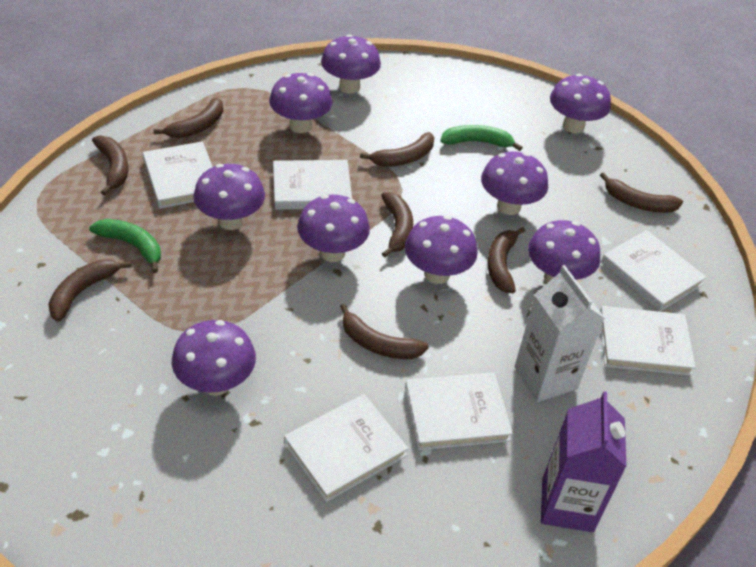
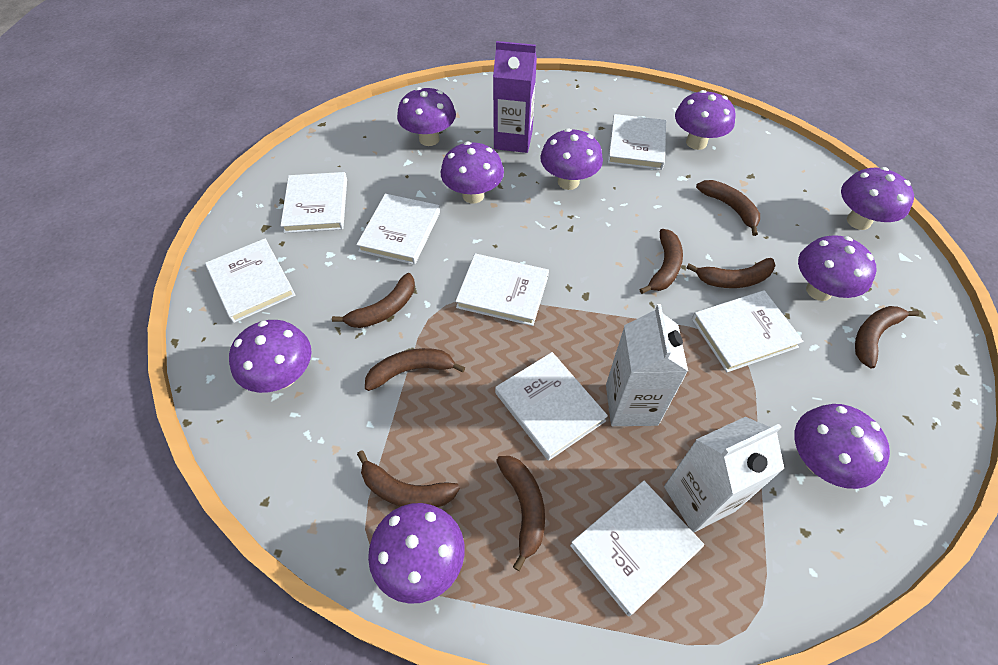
green banana: [89,219,161,273] [440,125,523,151] = 2 -> none = 0
white book: [143,141,213,208] [273,160,352,210] [284,394,408,502] [405,372,513,450] [600,306,696,376] [601,230,707,312] = 6 -> [205,238,296,323] [280,172,347,233] [356,194,440,265] [455,254,549,326] [495,352,608,461] [570,481,704,616] [608,114,666,170] [692,290,804,372] = 8
white carton: [515,265,605,402] = 1 -> [606,304,688,426] [664,417,784,533] = 2

